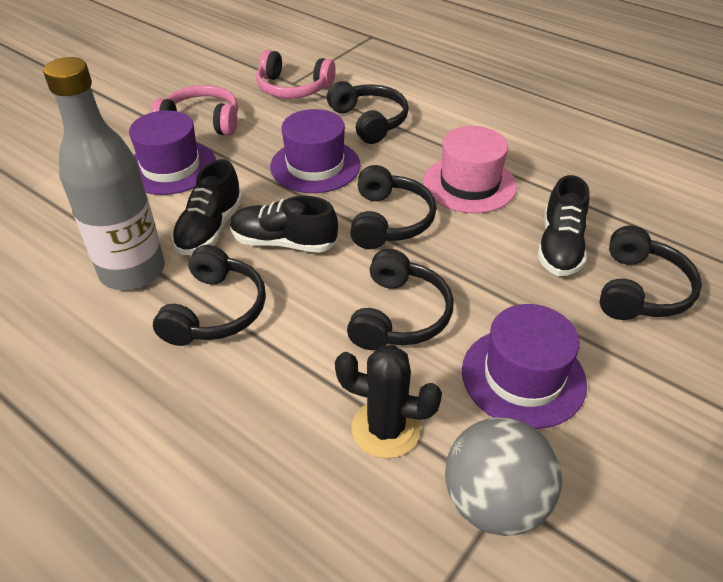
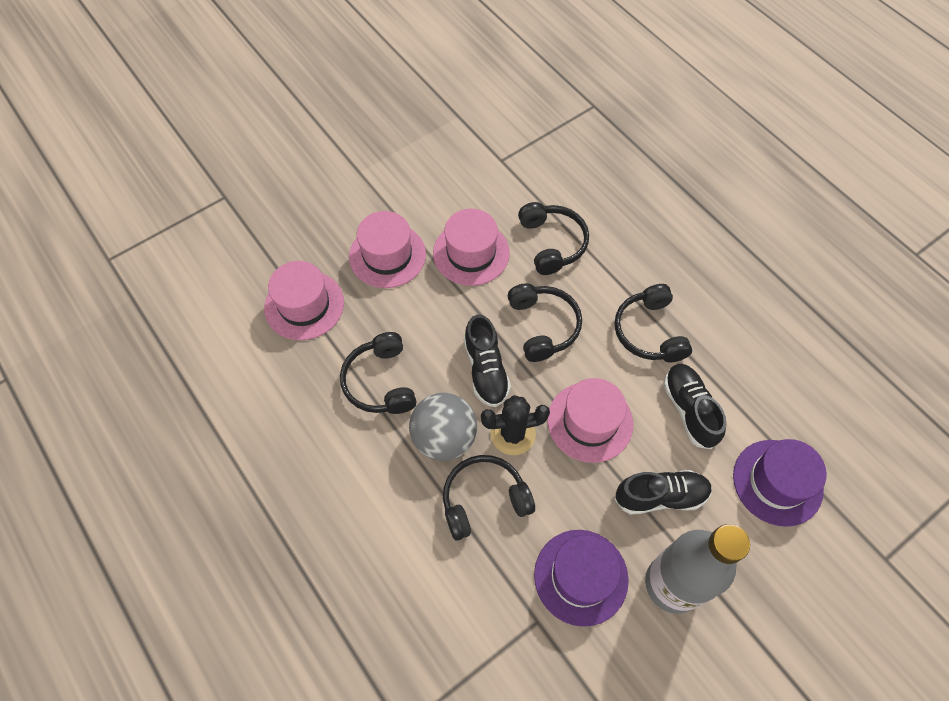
pink hat: [423,126,517,213] = 1 -> [264,261,344,340] [349,211,426,288] [433,209,510,286] [547,378,633,463] = 4
pink headphones: [151,85,238,136] [256,50,336,99] = 2 -> none = 0
purple hat: [129,110,216,195] [270,109,360,193] [462,304,587,429] = 3 -> [534,530,629,627] [733,439,827,527] = 2

